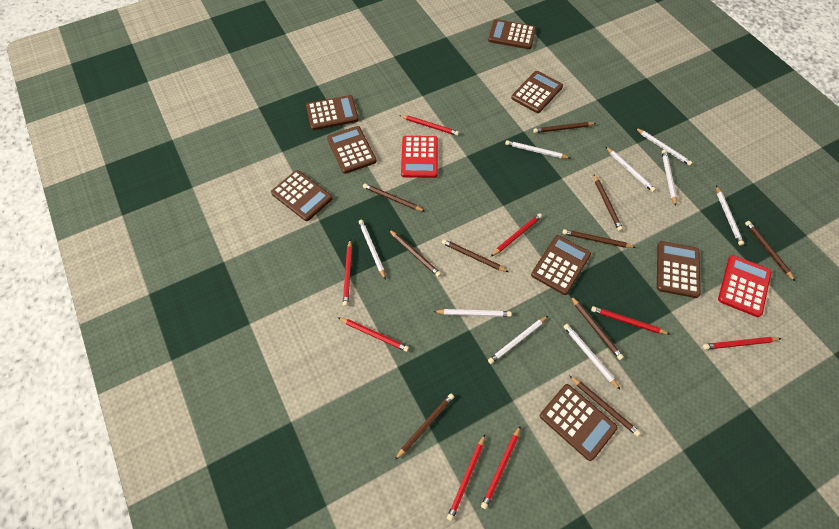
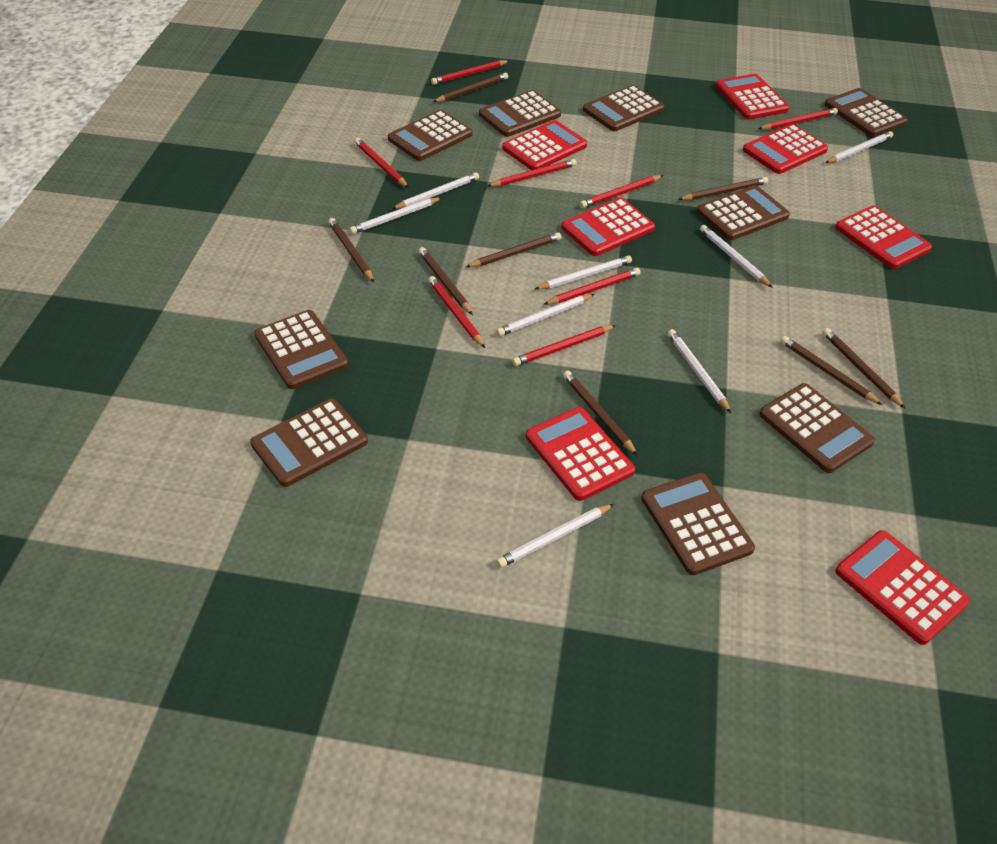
brown calculator: [271,170,333,221] [306,95,359,130] [327,126,377,174] [488,19,536,49] [511,71,563,113] [531,235,591,295] [540,384,618,461] [657,241,700,298] = 8 -> [250,398,368,487] [254,310,349,389] [388,110,472,161] [479,90,561,137] [583,85,664,131] [641,472,755,575] [697,185,790,240] [759,383,875,473] [825,88,908,137] = 9
brown pencil: [363,183,424,211] [389,230,441,277] [395,393,454,460] [442,239,509,272] [533,122,596,133] [562,229,636,248] [570,376,641,436] [571,296,624,360] [594,174,623,231] [745,221,795,281] = 10 -> [328,218,374,282] [419,247,473,315] [433,73,508,102] [466,232,561,267] [563,371,638,456] [678,177,768,200] [780,336,882,405] [822,328,905,408] = 8
red calculator: [401,136,438,178] [718,255,771,317] = 2 -> [502,120,587,170] [526,407,635,501] [561,198,655,256] [715,74,789,120] [743,124,828,174] [835,206,932,269] [835,530,970,645] = 7
white pencil: [358,220,386,280] [433,309,512,317] [488,316,548,364] [505,140,570,158] [564,324,620,389] [606,147,656,192] [636,128,693,166] [662,150,677,206] [716,186,744,246] = 9 -> [349,197,442,234] [392,172,479,209] [496,294,595,336] [496,504,614,568] [535,256,632,290] [668,329,731,413] [700,225,773,288] [825,131,893,163] = 8

